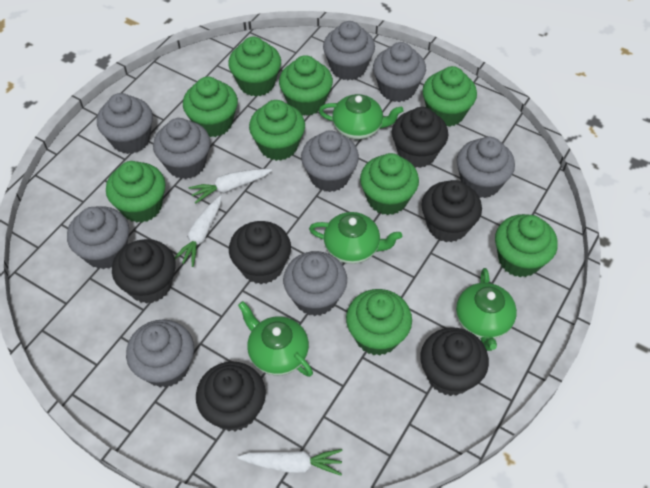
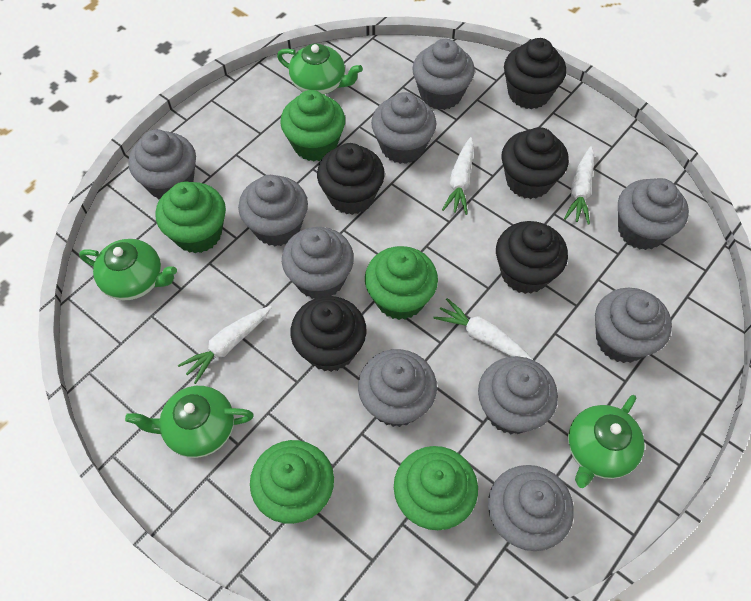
black cupcake: [112,239,176,304] [196,361,266,431] [229,221,291,284] [392,107,449,168] [420,327,489,396] [421,180,482,242] = 6 -> [290,296,367,372] [317,143,385,215] [496,221,568,294] [502,127,569,199] [504,38,566,109] = 5
green cupcake: [106,161,166,223] [183,77,238,137] [228,37,281,97] [249,100,305,161] [279,55,333,116] [346,289,412,356] [360,153,419,215] [422,66,477,127] [495,214,558,277] = 9 -> [155,182,226,253] [250,440,334,524] [280,90,345,161] [365,246,438,320] [394,446,478,530] = 5
grey cupcake: [67,207,129,269] [97,93,153,154] [126,319,194,388] [153,118,210,179] [283,251,347,316] [301,130,359,192] [323,21,375,80] [373,42,426,102] [457,137,515,198] = 9 -> [128,129,196,199] [238,175,308,246] [282,227,354,299] [358,349,437,427] [371,92,437,164] [412,39,475,110] [478,356,558,434] [488,465,574,551] [595,288,672,363] [618,178,689,250] = 10
white carrot: [175,196,222,267] [188,169,272,204] [237,449,343,476] = 3 -> [178,306,272,384] [433,298,533,360] [442,137,474,215] [564,146,594,225] = 4

